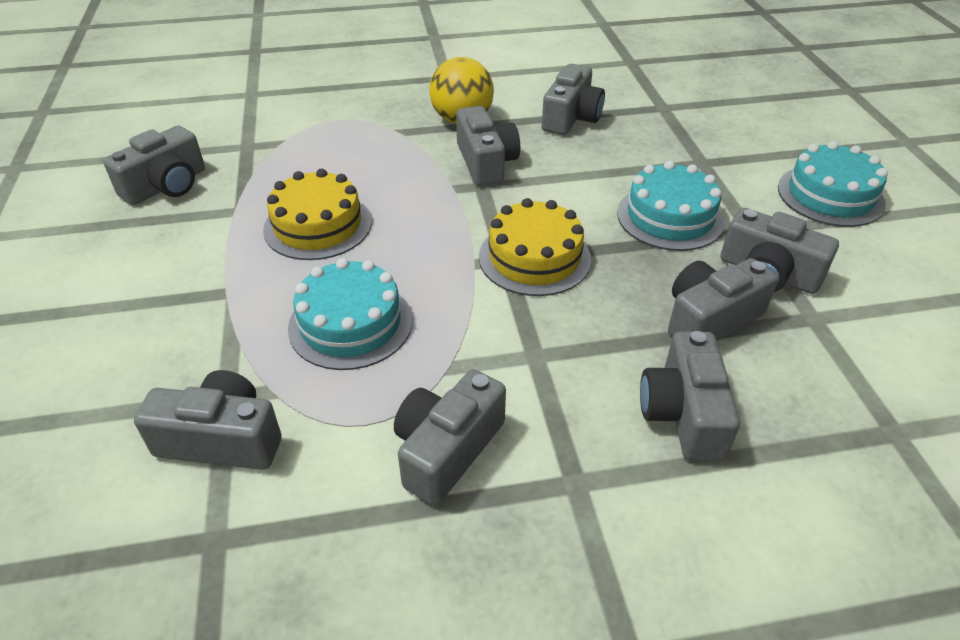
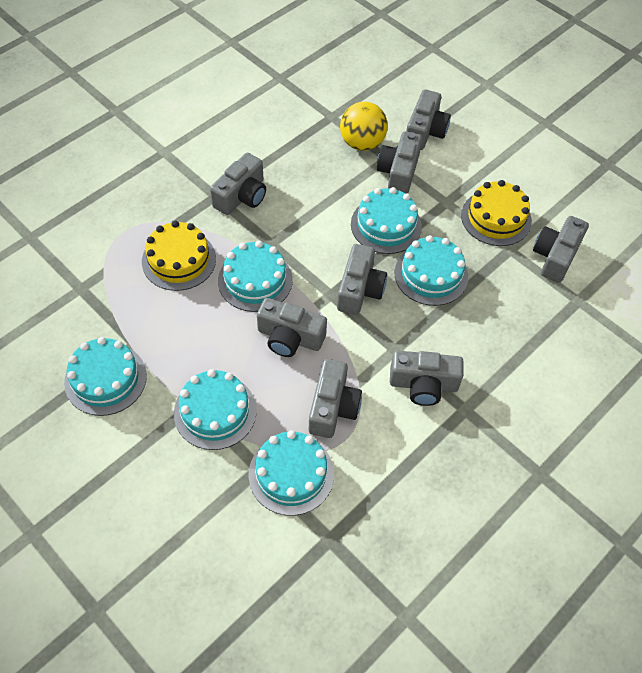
turquoise cake: [288,258,412,370] [617,161,725,251] [778,141,888,227] = 3 -> [64,337,147,416] [174,369,257,450] [218,241,293,312] [248,430,334,516] [351,187,422,254] [394,235,468,306] = 6

